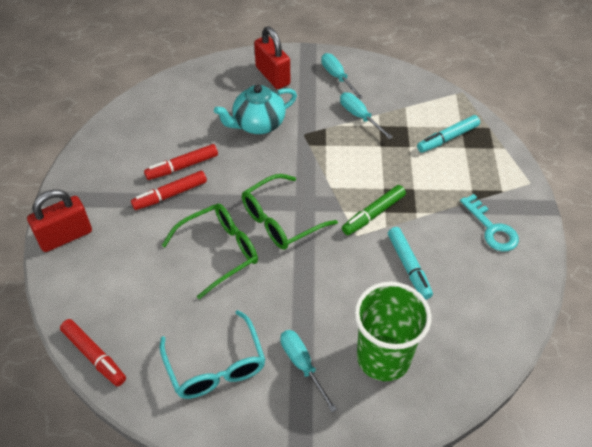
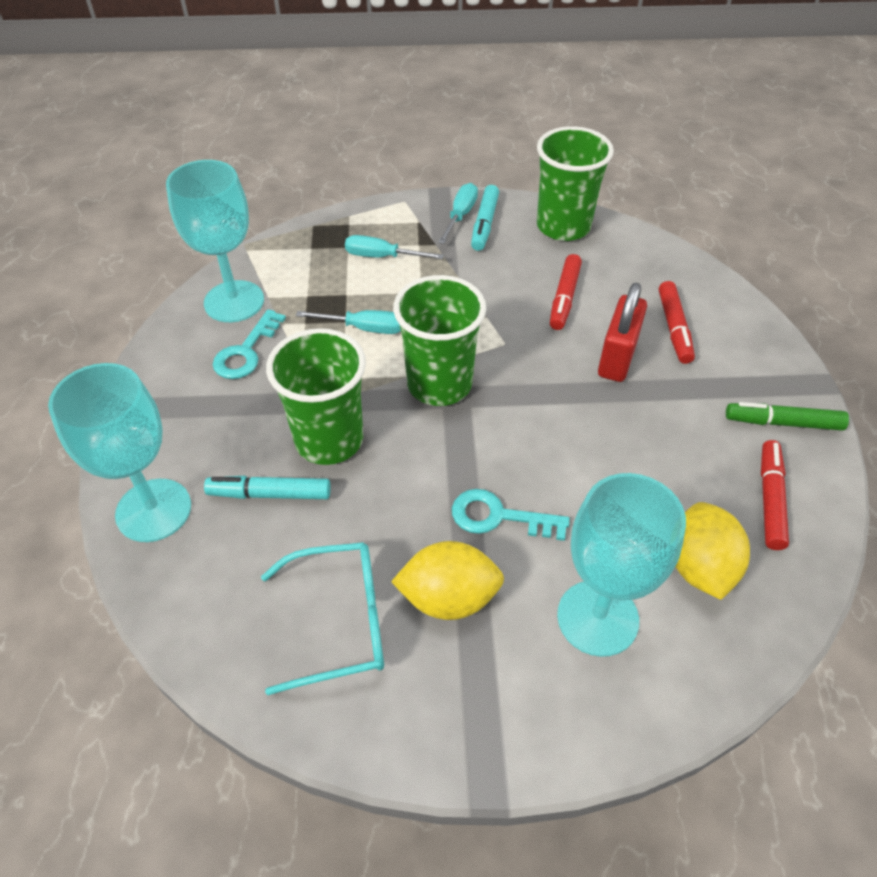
green cup: [354,282,431,381] = 1 -> [266,328,366,465] [393,275,487,406] [537,126,614,241] = 3
green glasses: [162,204,258,299] [242,174,338,250] = 2 -> none = 0
red padlock: [27,190,92,252] [254,27,290,89] = 2 -> [598,283,647,382] = 1
turquoise goblet: none = 0 -> [48,363,191,542] [166,160,264,322] [557,473,686,657] = 3
turquoise key: [460,194,519,252] = 1 -> [213,309,286,379] [452,489,570,541] = 2
turquoise teapot: [214,85,297,134] = 1 -> none = 0
yellow lemon: none = 0 -> [391,541,504,620] [675,502,750,600] = 2

